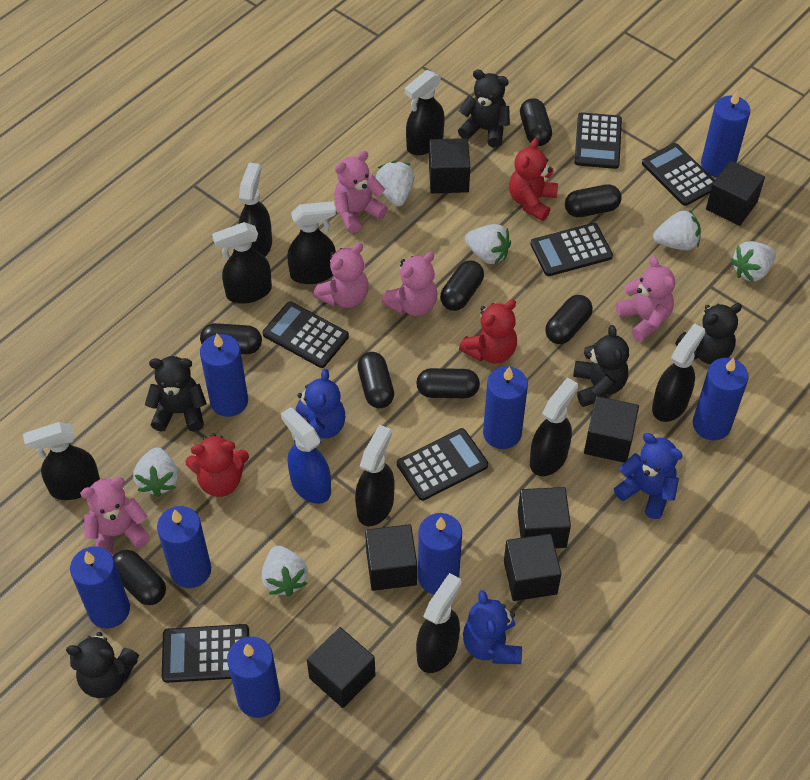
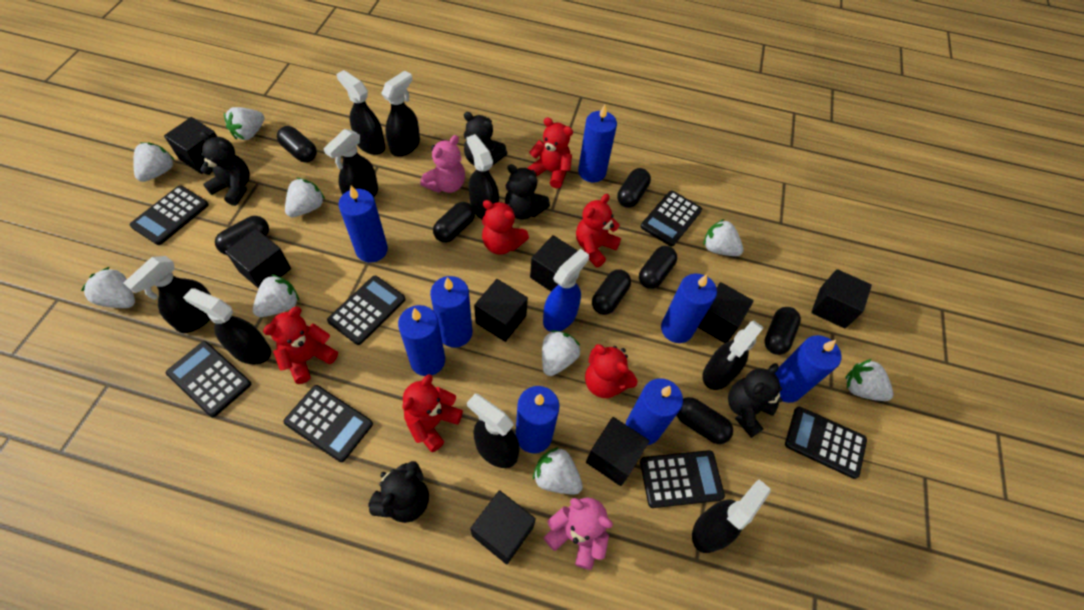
black calculator: [162,624,249,683] [262,302,349,368] [397,428,488,501] [530,223,613,276] [574,112,622,169] [642,143,715,206] = 6 -> [129,185,209,245] [166,341,251,417] [283,385,373,462] [327,276,405,345] [640,190,702,247] [640,450,725,508] [785,406,867,479] = 7
black cube: [307,627,375,708] [365,524,417,591] [429,138,470,193] [504,534,562,601] [518,487,571,548] [584,396,639,463] [706,160,765,226] = 7 -> [164,117,217,174] [225,229,291,289] [470,490,536,564] [474,279,528,342] [530,235,578,291] [586,417,649,486] [698,282,754,343] [811,269,872,329] = 8
blue teddy bear: [294,369,345,444] [463,590,522,664] [614,433,683,519] = 3 -> none = 0
pink teddy bear: [80,477,150,556] [313,243,369,308] [334,151,388,233] [381,252,438,316] [616,256,675,342] = 5 -> [420,135,465,193] [543,498,613,570] = 2
red teddy bear: [186,433,249,497] [459,299,517,364] [509,138,558,221] = 3 -> [263,307,338,384] [402,374,463,452] [482,200,529,255] [528,117,573,188] [576,194,621,267] [585,344,637,398] = 6
white strawberry: [133,447,178,497] [262,545,308,596] [376,161,415,207] [465,224,511,265] [653,210,701,250] [730,241,776,282] = 6 -> [81,267,135,308] [133,142,175,182] [224,107,264,140] [253,274,299,317] [285,178,325,217] [533,447,583,494] [542,330,580,376] [703,219,744,256] [845,359,893,401] = 9

